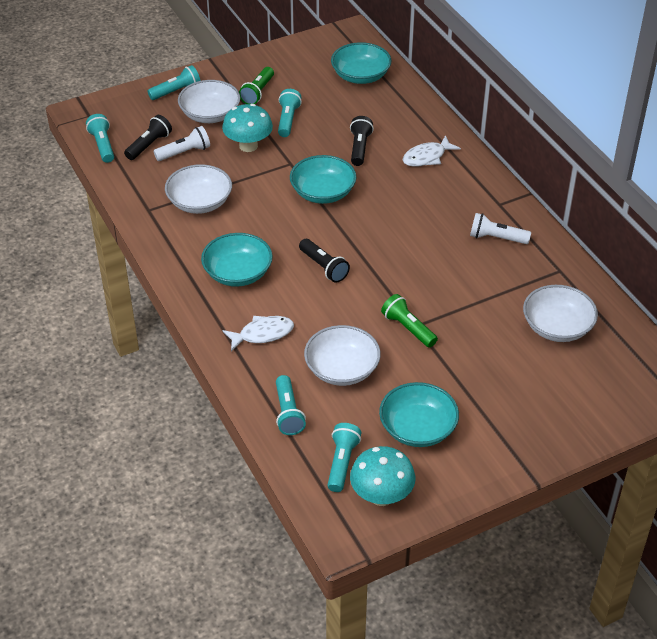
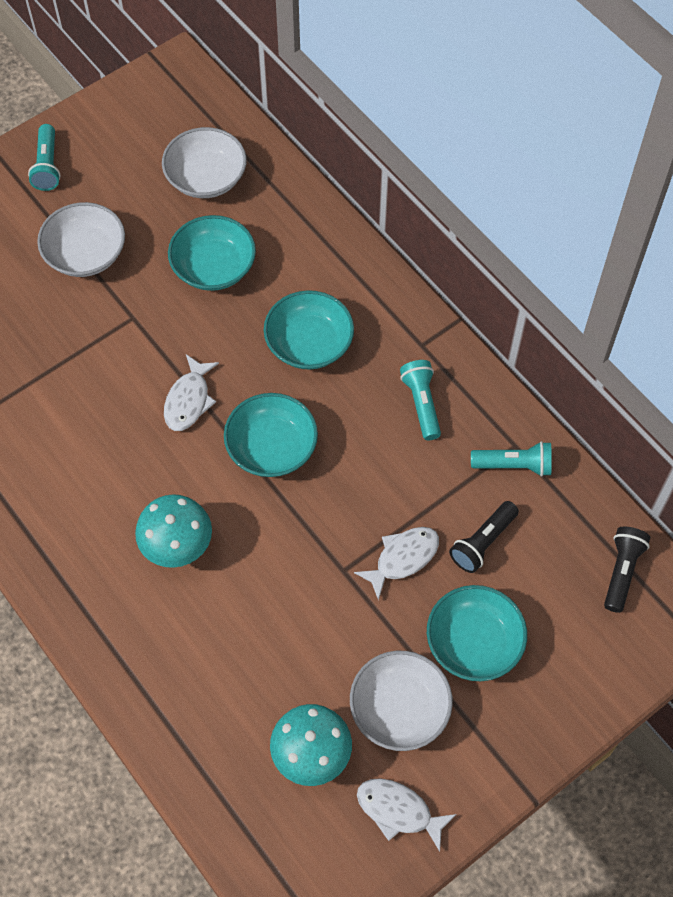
black flashlight: [124,115,172,160] [299,239,350,283] [350,116,374,166] = 3 -> [449,501,519,573] [604,527,650,613] = 2
green flashlight: [239,67,274,104] [381,294,438,348] = 2 -> none = 0
turquoise flashlight: [86,114,114,163] [147,65,201,100] [276,375,306,435] [278,89,302,137] [327,423,361,492] = 5 -> [28,124,60,191] [400,360,441,440] [471,441,552,477] = 3
white bowl: [165,164,232,214] [178,80,240,123] [304,325,381,386] [523,285,598,342] = 4 -> [37,202,125,277] [162,127,247,198] [350,651,453,751] = 3
white fish: [223,316,294,351] [403,135,461,167] = 2 -> [164,354,219,431] [354,527,439,600] [357,778,457,852] = 3
white flashlight: [154,126,210,161] [470,213,531,244] = 2 -> none = 0

